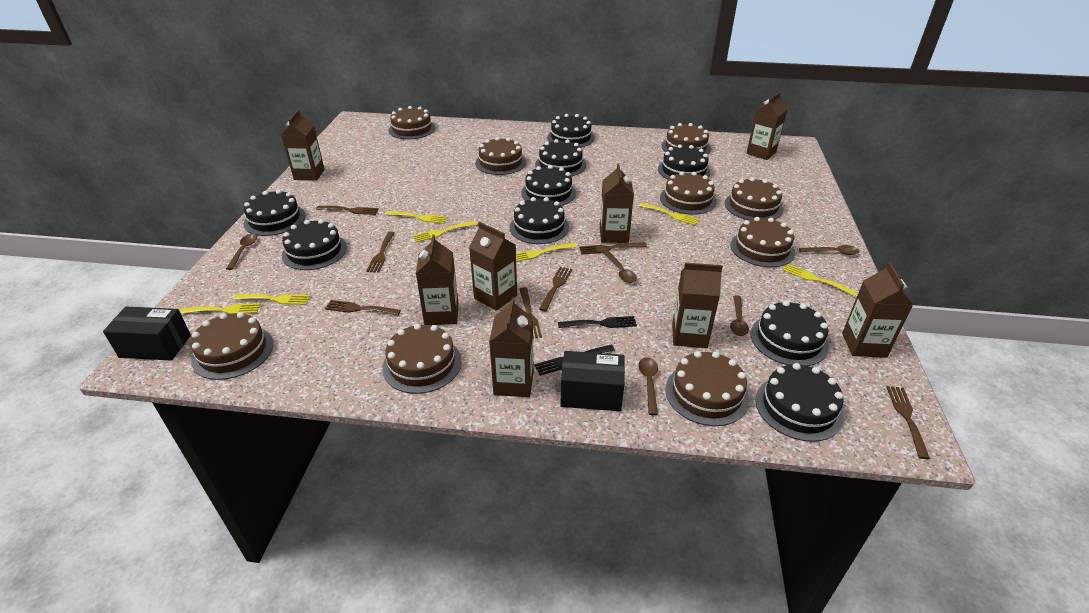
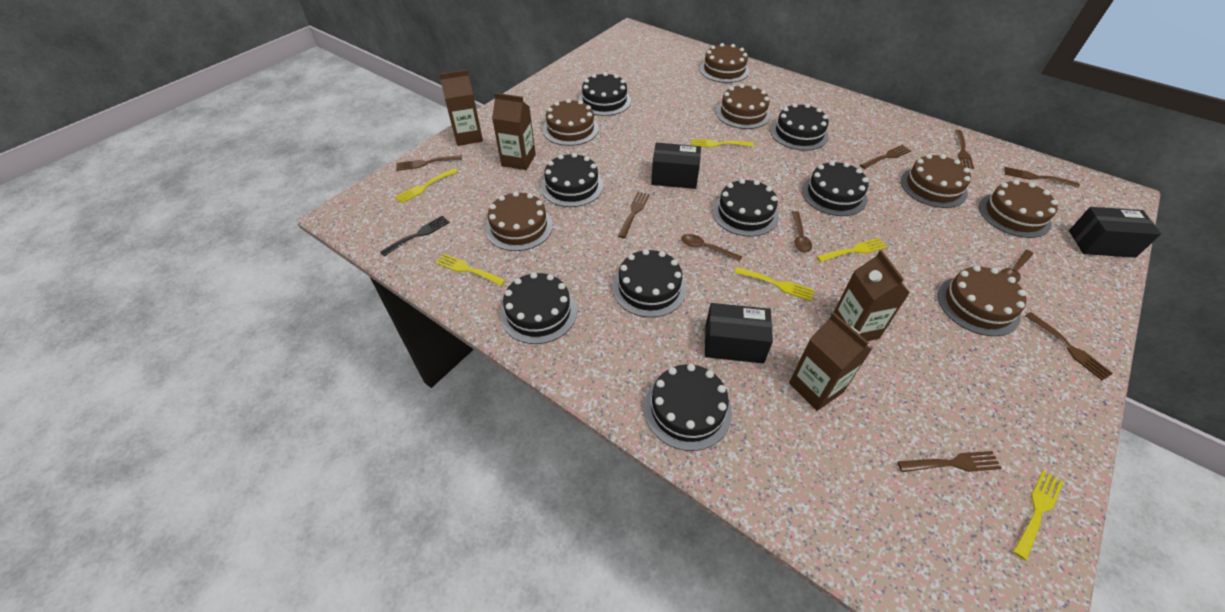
black box: [103,307,191,361] [560,351,625,411] = 2 -> [651,143,701,189] [705,303,773,364] [1069,207,1161,258] = 3
black cake: [244,190,305,236] [282,219,347,270] [510,197,569,244] [521,165,576,206] [535,139,586,176] [547,114,595,147] [658,145,710,179] [751,301,829,366] [755,363,844,442] = 9 -> [500,272,577,344] [541,153,603,207] [578,72,631,116] [612,249,686,317] [644,364,732,451] [713,179,779,237] [771,103,829,151] [802,161,868,216] = 8
black fork: [534,345,615,376] [558,316,637,328] = 2 -> [380,216,450,256] = 1
brown cake: [190,312,273,380] [382,324,462,394] [388,106,435,139] [475,137,526,175] [660,172,717,215] [661,123,711,154] [665,351,749,426] [725,177,783,220] [730,217,795,267] = 9 -> [485,191,553,251] [543,99,599,146] [700,43,749,83] [716,84,771,129] [901,154,971,208] [938,265,1026,336] [979,180,1058,238] = 7
brown carton: [281,110,325,181] [416,234,459,325] [469,222,517,311] [489,297,534,397] [600,163,634,243] [672,263,723,348] [746,92,787,160] [842,263,913,358] = 8 -> [439,70,483,146] [492,93,536,170] [789,313,872,411] [833,250,910,341] = 4
brown spoon: [226,234,257,270] [603,251,637,283] [638,357,658,415] [730,295,749,336] [799,245,860,255] = 5 -> [681,234,742,262] [792,211,812,253] [1001,250,1034,283] = 3
yellow fork: [180,303,261,314] [233,294,311,305] [385,211,448,224] [413,221,477,243] [516,243,577,262] [639,203,700,225] [783,264,858,297] = 7 -> [395,168,458,204] [435,254,506,286] [691,139,754,147] [734,267,814,301] [816,238,887,262] [1013,470,1063,561] = 6

